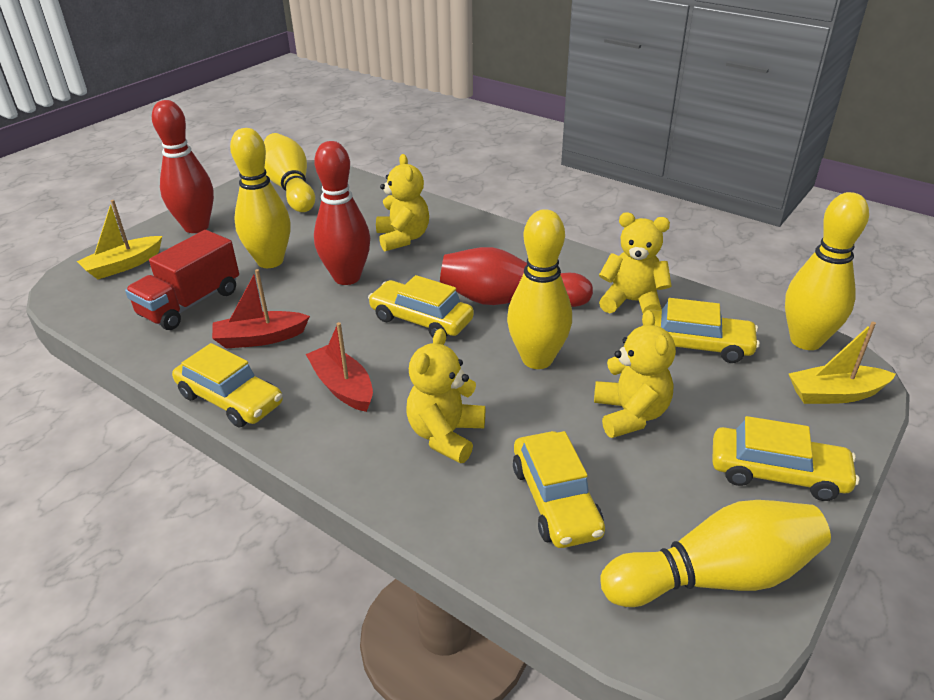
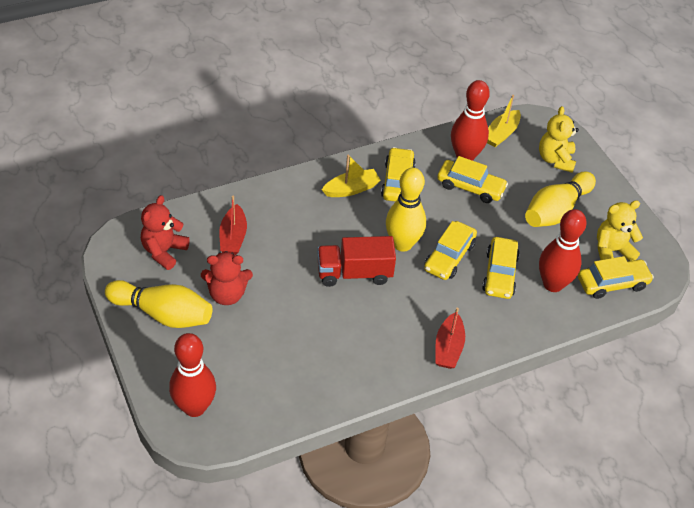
red teddy bear: none = 0 -> [141,195,190,270] [201,251,253,305] = 2
yellow bowling pin: [230,128,291,268] [264,133,315,212] [507,209,572,369] [601,500,831,607] [785,192,869,350] = 5 -> [105,280,212,328] [386,168,426,252] [525,171,596,227] = 3
yellow teddy bear: [376,154,429,251] [407,328,485,463] [594,310,676,438] [599,212,671,314] = 4 -> [539,106,579,173] [597,200,643,261] = 2

